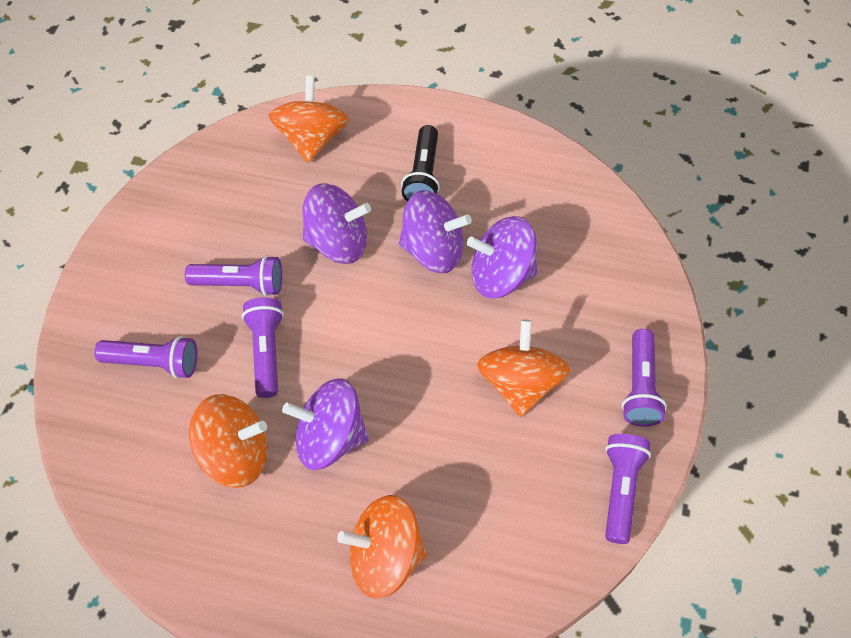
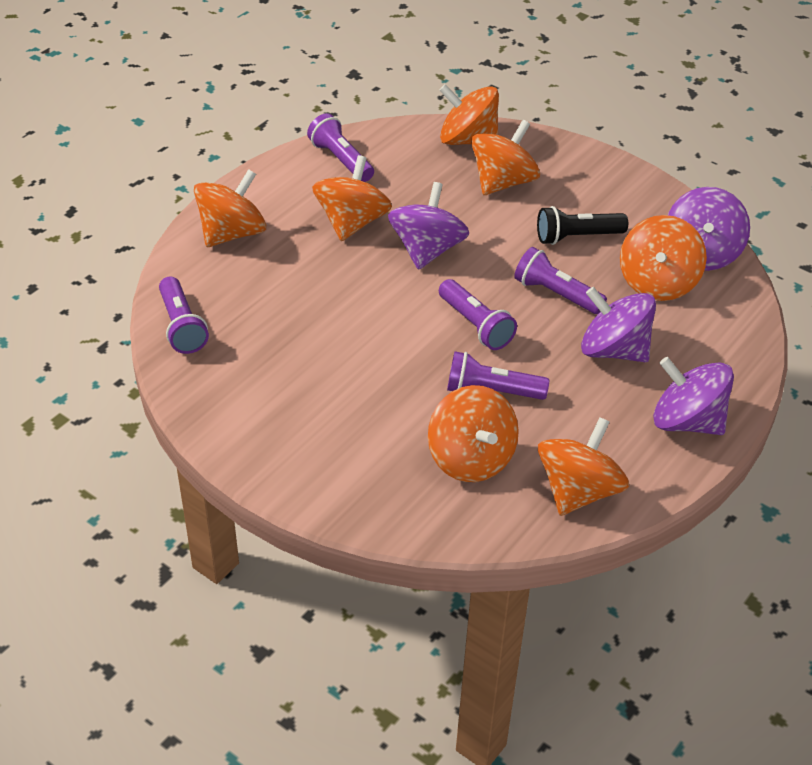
orange spinning top: [189,394,268,488] [269,75,349,163] [337,495,427,599] [477,319,570,417] = 4 -> [194,169,266,247] [312,155,392,241] [428,385,519,482] [439,84,499,145] [471,120,540,195] [538,417,629,516] [620,215,707,301] = 7

